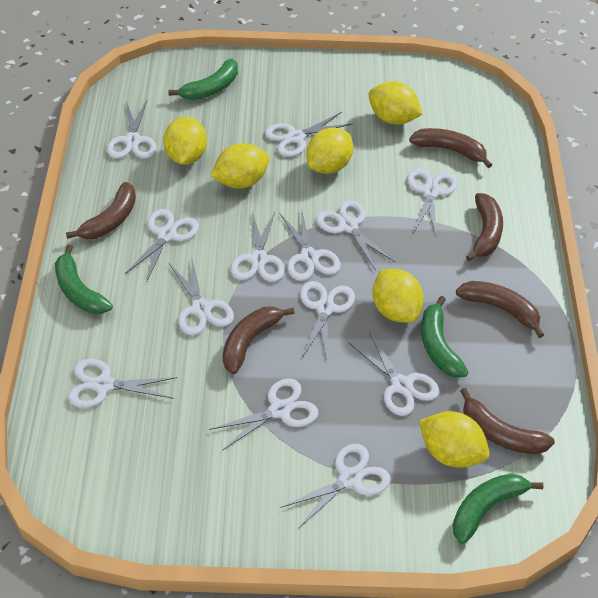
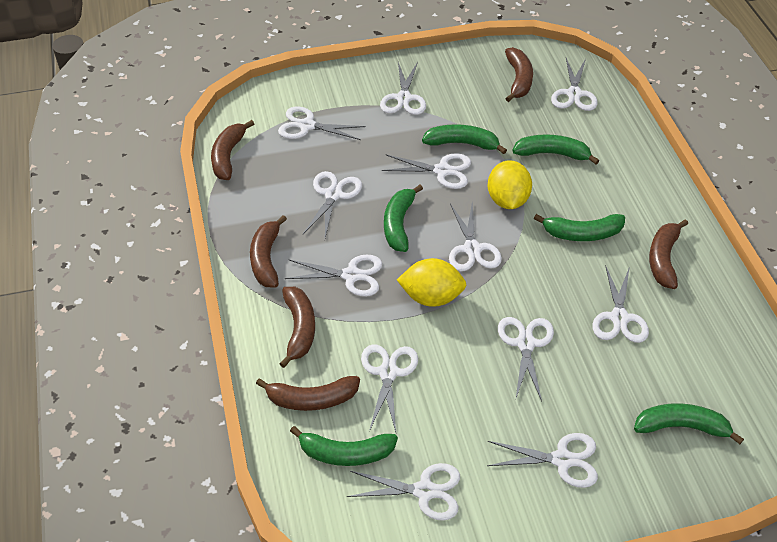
green banana: [55,245,113,314] [169,59,238,100] [421,296,469,378] [453,473,544,544] = 4 -> [290,426,398,466] [384,185,423,252] [422,124,507,154] [513,135,599,164] [534,214,625,241] [634,403,744,444] = 6
white scissors: [68,359,177,408] [107,100,157,158] [125,209,199,283] [169,259,234,335] [209,378,318,450] [231,212,285,282] [265,112,352,157] [279,207,341,281] [281,444,391,529] [300,281,355,360] [316,200,395,271] [349,331,439,416] [407,169,458,237] = 13 -> [278,106,366,140] [285,254,382,297] [303,171,362,238] [347,463,460,521] [361,344,418,432] [380,62,426,115] [382,153,471,189] [449,201,502,272] [487,433,598,488] [498,317,554,401] [551,58,598,111] [592,265,649,343] = 12
yellow lemon: [163,117,207,165] [211,143,270,188] [306,127,353,174] [368,81,423,125] [372,269,424,323] [419,411,490,468] = 6 -> [397,258,466,307] [488,160,532,209] = 2

